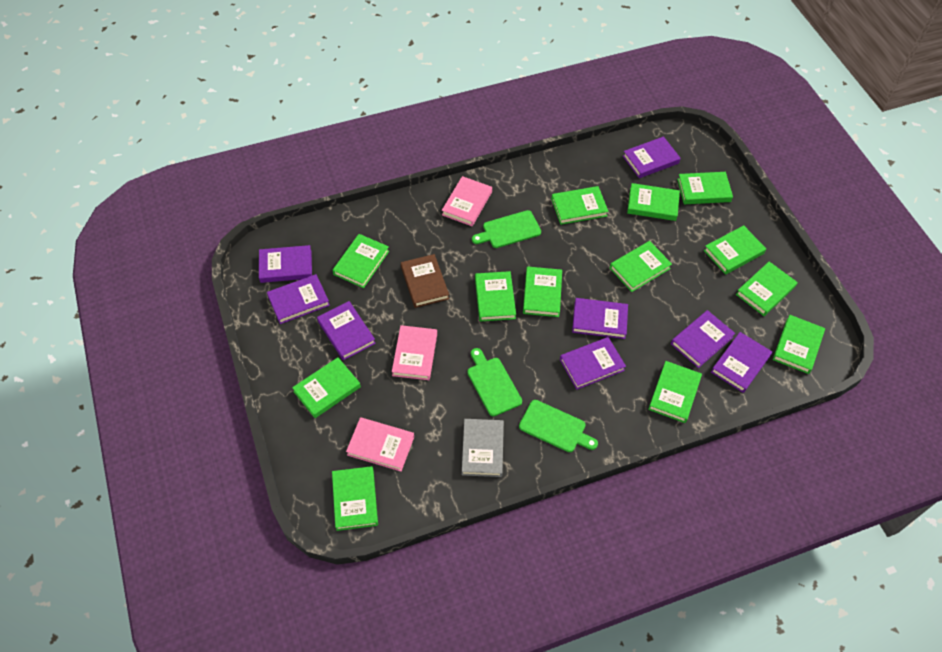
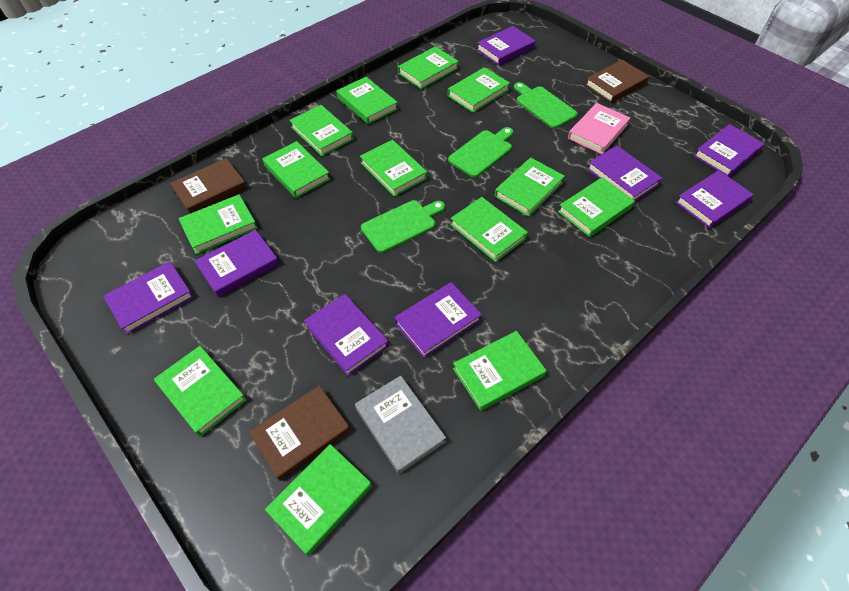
brown book: [401,254,449,308] = 1 -> [170,158,247,214] [249,386,350,481] [585,60,649,103] = 3
pink book: [346,417,414,472] [392,325,437,380] [442,176,492,226] = 3 -> [568,103,630,154] = 1

